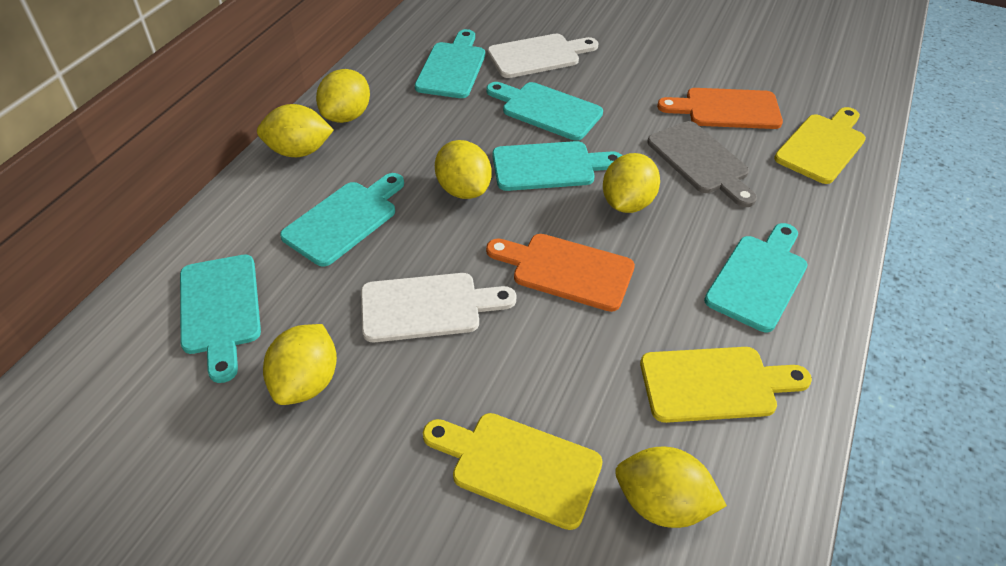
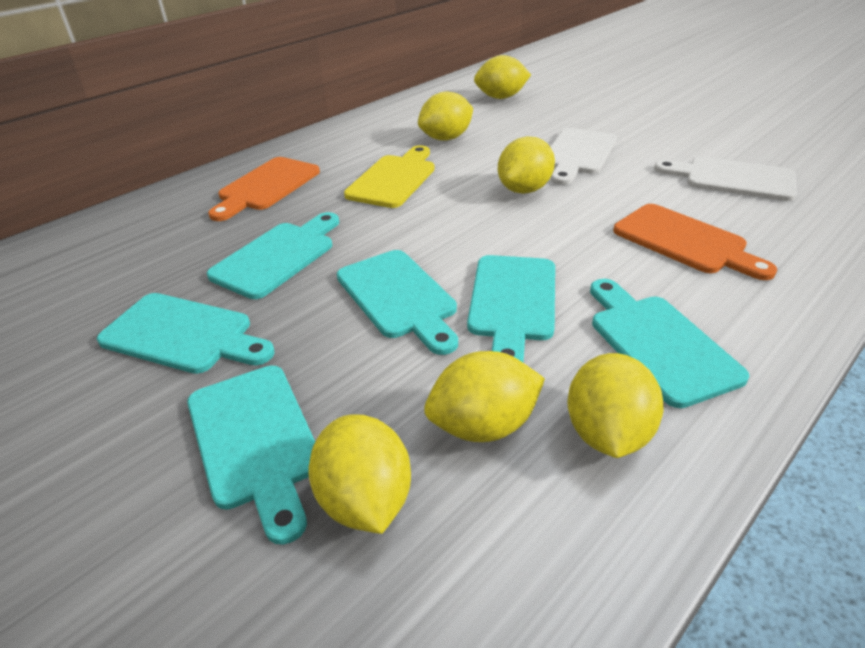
grey cutting board: [647,121,757,207] = 1 -> none = 0
yellow cutting board: [423,413,603,530] [640,347,812,423] [774,107,866,184] = 3 -> [344,145,435,208] = 1

